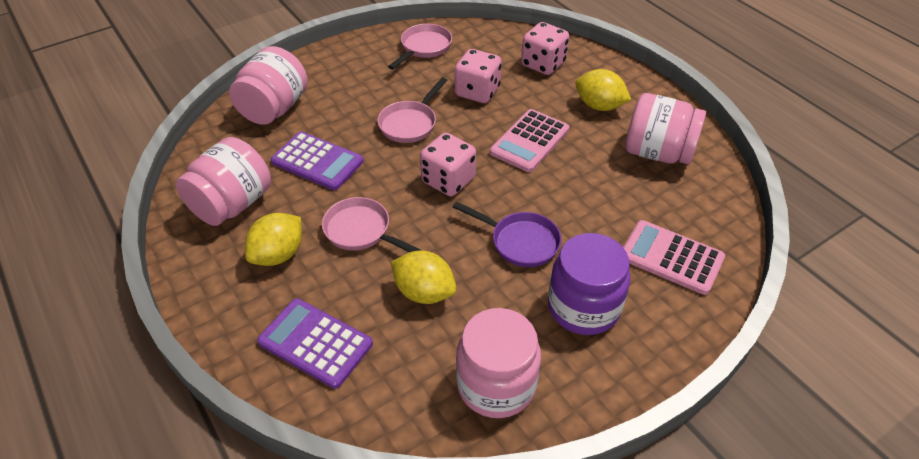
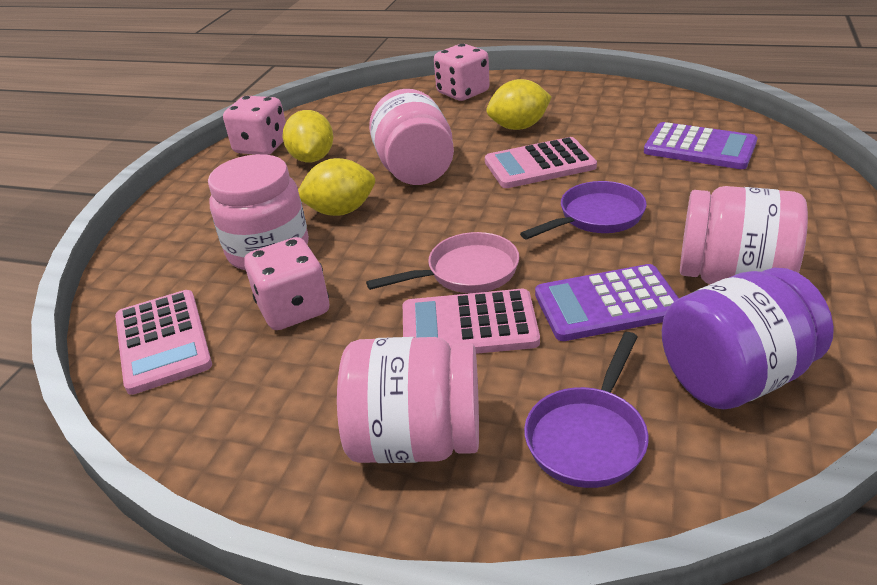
pink calculator: [490,109,569,172] [623,220,725,295] = 2 -> [115,290,212,395] [403,289,540,354] [485,137,597,188] = 3
pink pan: [322,197,423,252] [377,77,448,143] [388,24,452,70] = 3 -> [366,232,519,293] = 1
purple pan: [453,201,561,267] = 1 -> [520,181,647,240] [524,332,649,488] = 2

